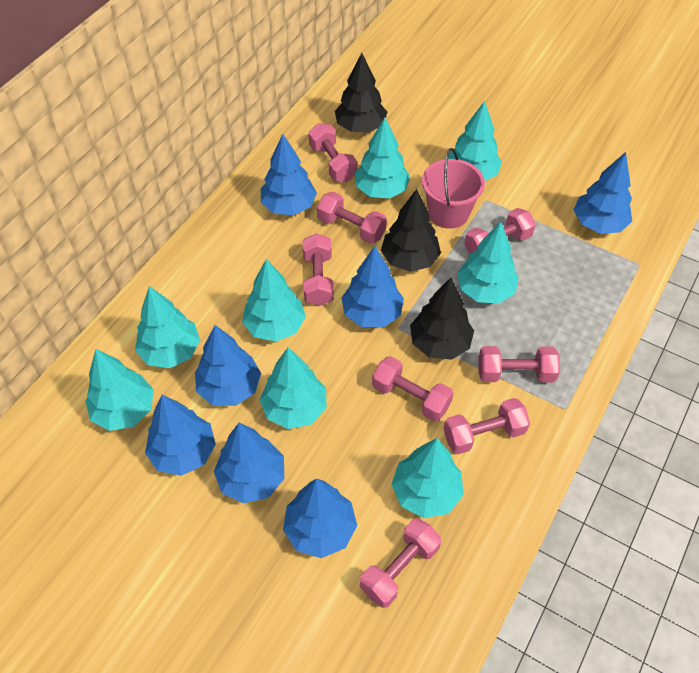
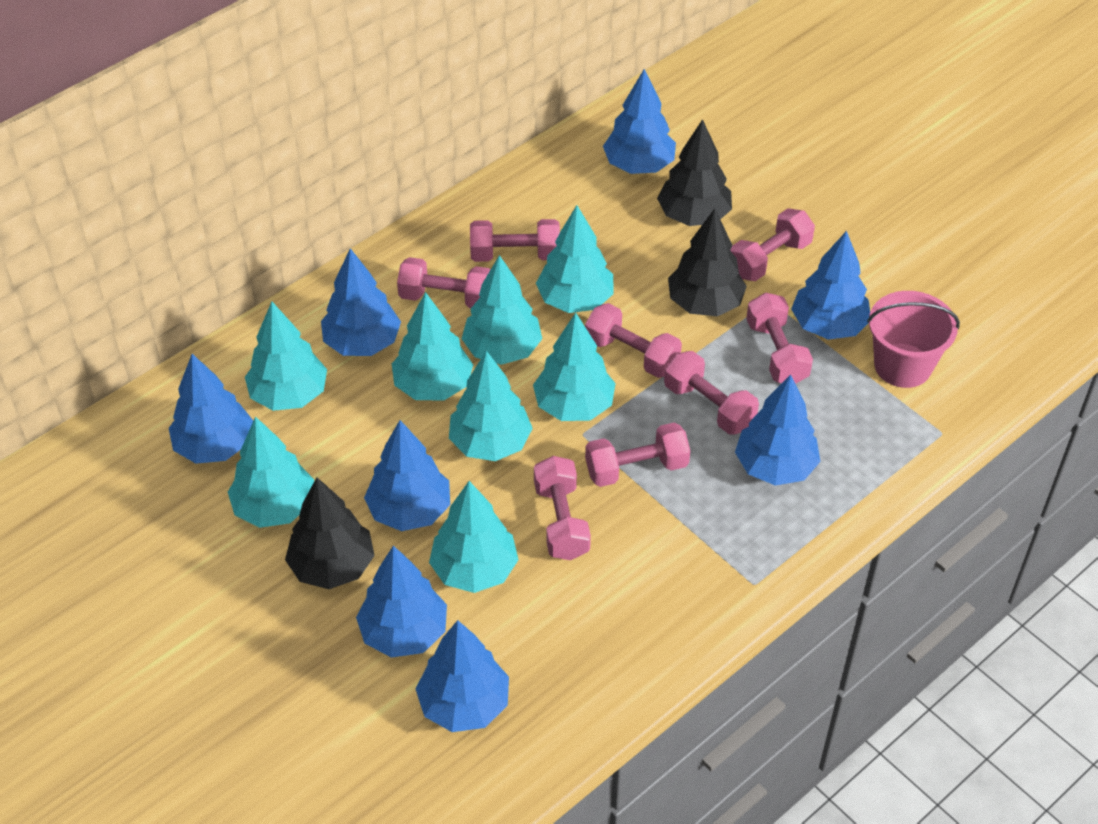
blue tree: [145,395,216,476] [195,325,261,406] [214,423,284,503] [261,134,317,215] [283,478,357,558] [341,246,404,327] [574,152,632,234] = 7 -> [169,354,253,464] [321,248,401,356] [356,545,447,658] [364,420,450,531] [416,620,509,732] [603,69,676,174] [735,375,821,486] [791,231,870,340] = 8

